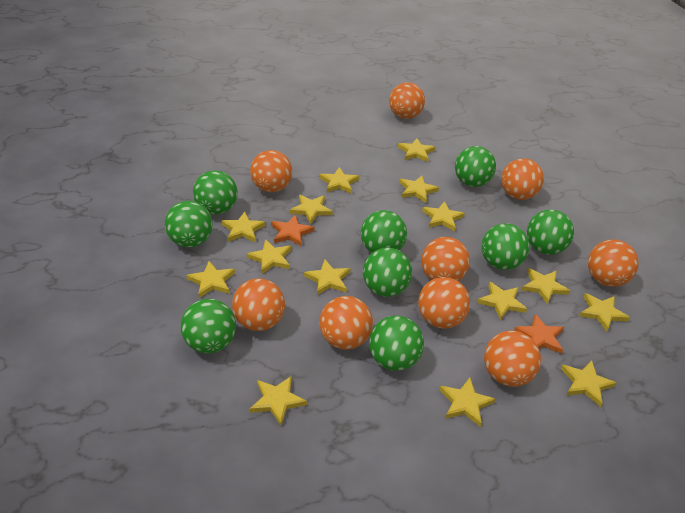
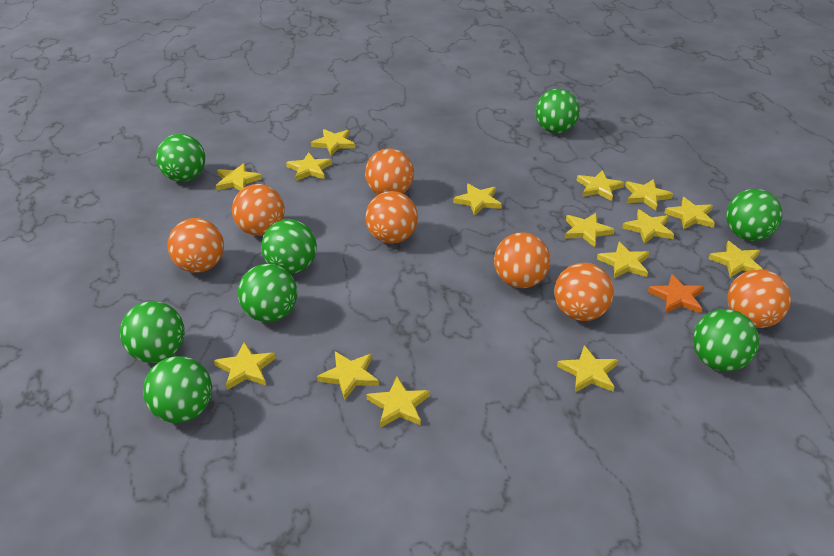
green ball: [165,201,212,247] [181,299,236,354] [193,170,238,215] [361,210,407,253] [363,248,412,297] [369,316,424,371] [455,146,496,187] [482,223,529,270] [527,210,574,255] = 9 -> [120,301,185,363] [143,356,212,423] [156,134,205,182] [238,264,297,322] [261,219,317,274] [535,89,580,133] [693,309,759,372] [726,189,782,241] = 8
orange ball: [232,278,285,331] [250,150,292,192] [319,296,373,350] [389,82,425,119] [418,277,470,329] [421,237,470,281] [484,331,541,387] [501,158,544,200] [588,239,639,287] = 9 -> [168,218,224,273] [232,184,285,236] [365,148,414,195] [365,191,418,244] [494,232,550,288] [554,263,614,321] [728,269,791,328] = 7
orange star: [271,215,314,247] [514,314,564,354] = 2 -> [648,274,704,314] = 1

